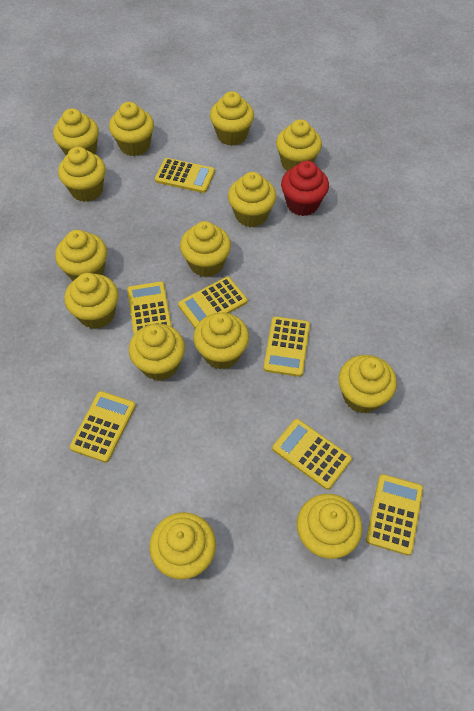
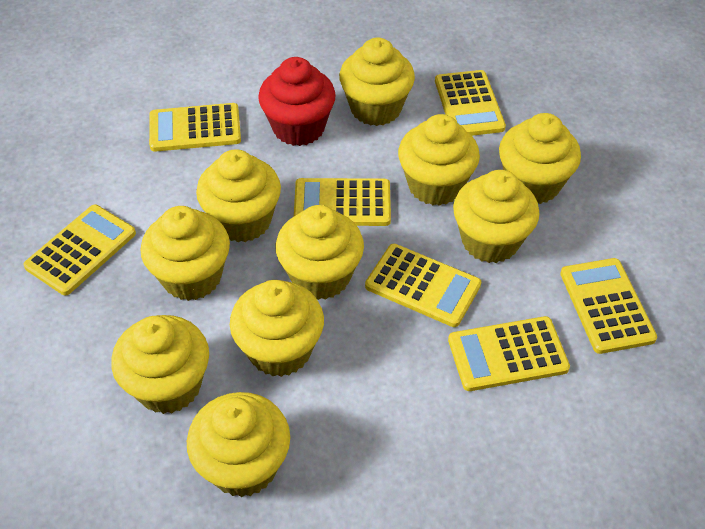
yellow cupcake: [53,108,99,155] [55,230,107,281] [58,147,106,202] [64,273,119,329] [109,102,154,156] [129,324,185,381] [149,512,216,579] [180,221,231,277] [193,312,249,369] [210,91,254,146] [228,172,276,227] [276,119,322,171] [297,494,362,559] [338,355,397,413] = 14 -> [111,315,209,414] [140,206,230,301] [187,392,290,497] [196,149,281,242] [230,280,324,377] [276,205,364,300] [339,38,415,126] [398,114,480,206] [453,170,540,263] [499,113,581,204] = 10

